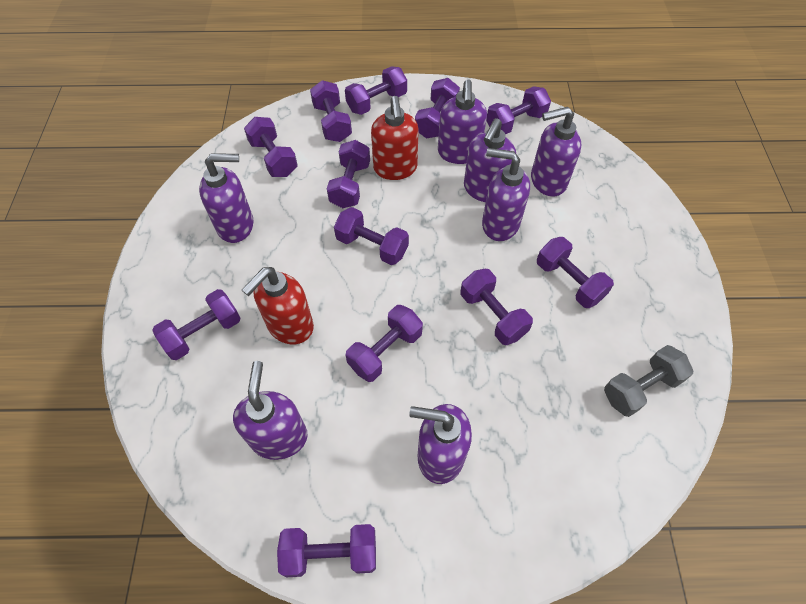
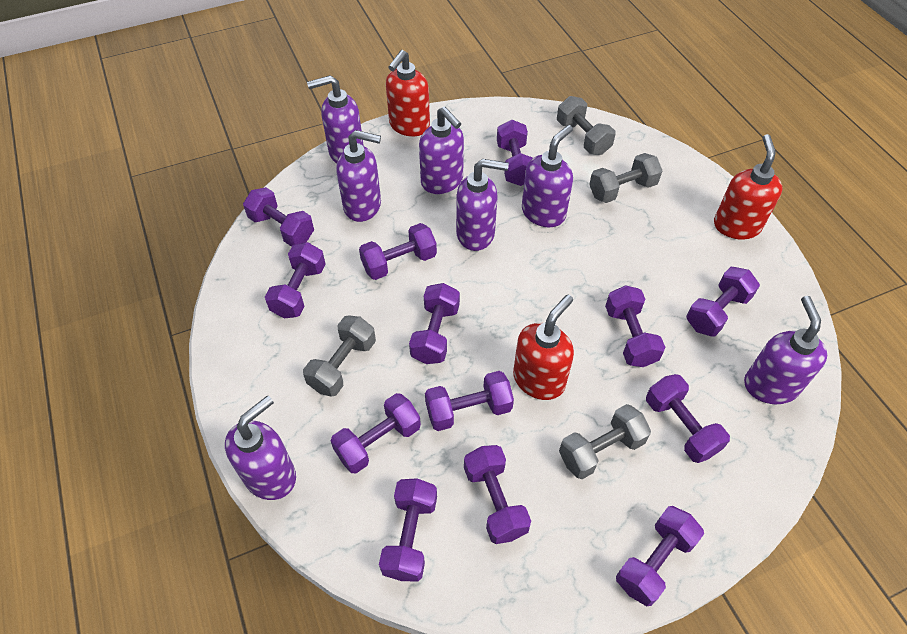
grey dumbbell: [604,345,693,417] = 1 -> [303,316,376,397] [557,96,616,155] [559,404,651,479] [589,153,663,203] = 4
purple dumbbell: [152,289,241,360] [244,117,298,177] [277,524,376,577] [310,80,352,142] [327,140,370,208] [334,207,409,265] [345,66,407,115] [345,305,423,382] [415,78,460,139] [461,269,533,345] [486,86,551,134] [537,237,614,308] = 12 -> [243,187,314,247] [265,242,326,318] [331,393,421,474] [359,223,437,280] [379,478,437,582] [409,283,460,364] [425,371,514,431] [464,445,531,544] [497,120,533,186] [605,285,665,367] [616,506,704,606] [646,374,730,463] [686,267,760,337] = 13
red soap dispenser: [242,267,314,344] [371,96,419,180] = 2 -> [386,50,430,136] [513,295,574,400] [714,134,782,240] = 3

